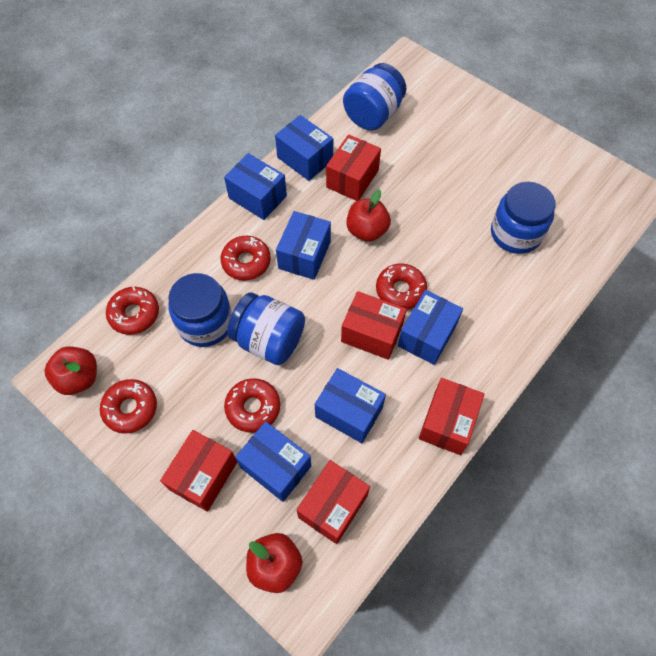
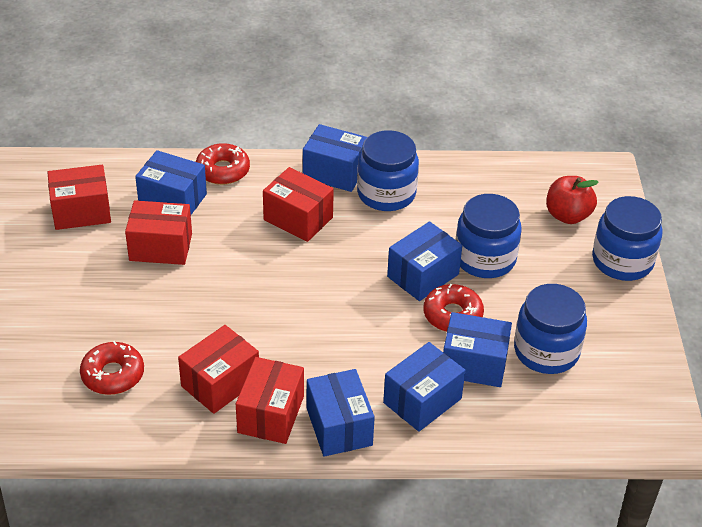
red apple: [45,346,97,395] [246,533,303,593] [346,190,391,242] = 3 -> [546,176,599,224] = 1
red donut: [100,379,157,434] [106,287,159,335] [220,236,271,281] [224,378,280,433] [376,263,427,310] = 5 -> [80,341,144,395] [196,143,250,185] [424,284,484,332] = 3

